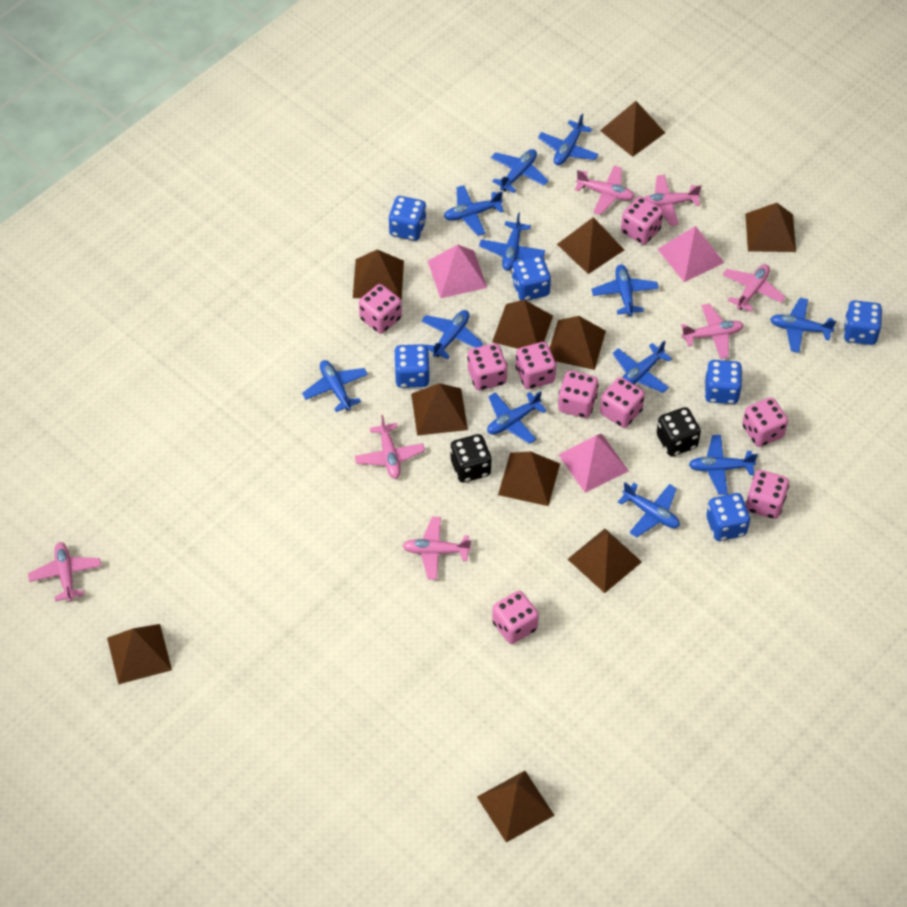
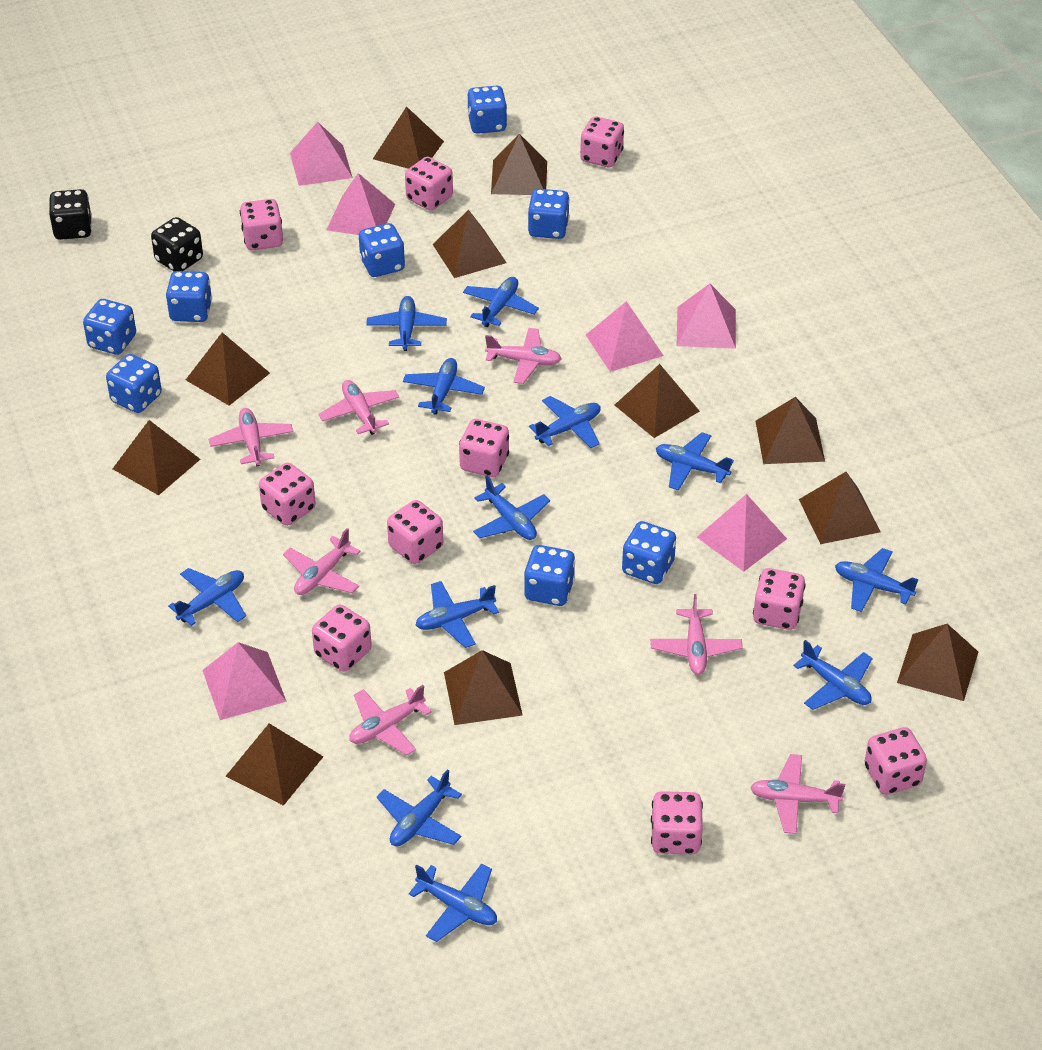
blue dice: [389,196,426,241] [394,344,430,388] [512,255,551,301] [705,360,742,404] [706,493,750,541] [844,300,882,345] = 6 -> [83,299,136,355] [106,354,162,413] [166,271,212,322] [359,223,405,277] [467,86,507,134] [524,545,575,606] [528,189,570,239] [622,521,676,584] = 8
pink dice: [359,284,402,334] [467,343,508,390] [492,591,539,644] [515,342,556,389] [558,371,599,418] [600,377,645,428] [621,196,663,245] [742,397,788,447] [746,470,789,519] = 9 -> [240,199,283,250] [259,462,316,526] [312,604,372,672] [387,500,443,564] [405,157,453,211] [459,419,509,477] [580,116,624,167] [651,791,703,854] [753,568,806,630] [864,727,927,795] = 10
pink pyramid: [428,244,487,298] [559,434,629,493] [658,226,724,282] = 3 -> [202,642,287,720] [290,122,353,186] [327,173,395,235] [586,301,664,372] [677,284,736,349] [697,494,787,572] = 6

